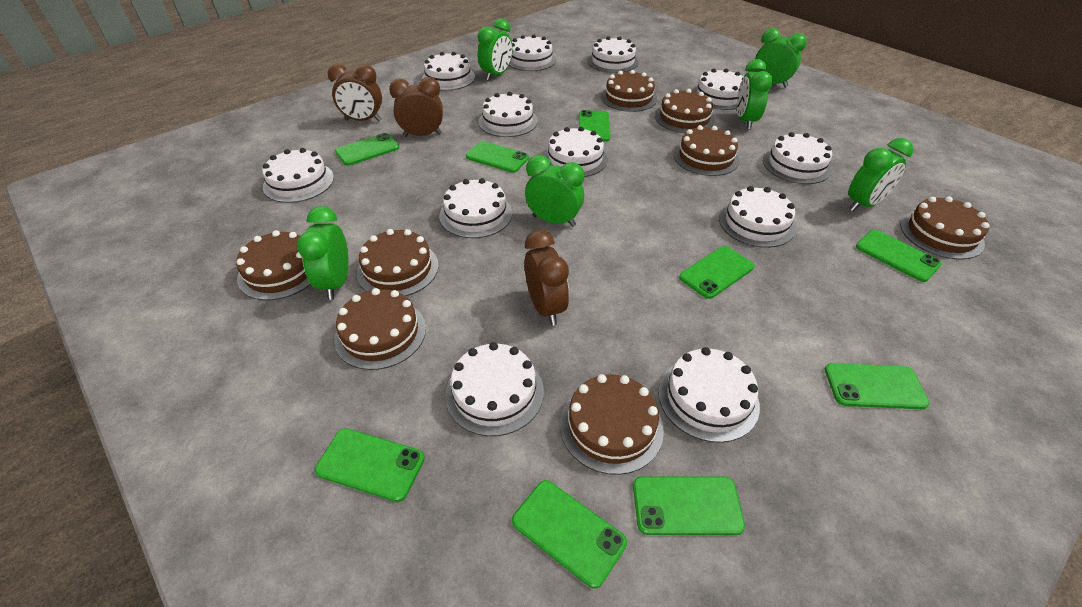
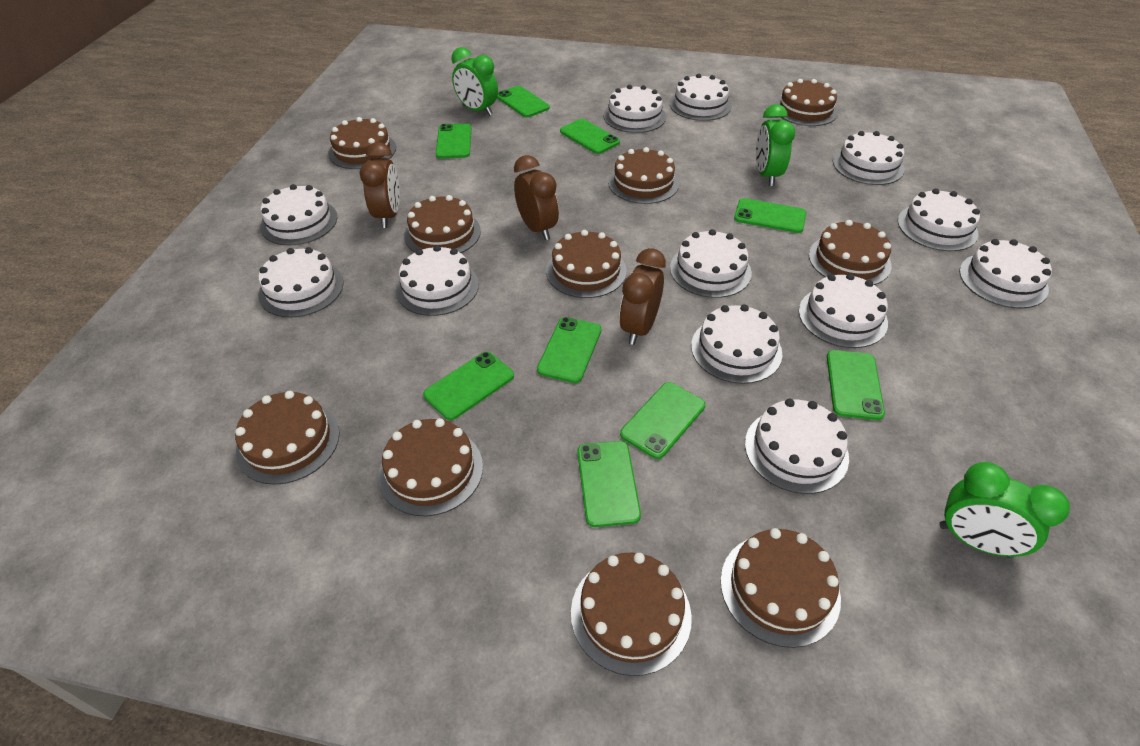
brown cake: [236,230,311,300] [334,288,426,370] [357,229,439,296] [560,374,664,475] [601,70,657,112] [655,89,715,133] [674,125,740,176] [900,196,989,260] = 8 -> [235,391,340,485] [328,117,396,169] [378,418,483,516] [404,195,481,253] [546,230,627,298] [571,552,692,676] [608,147,679,204] [720,528,841,648] [775,79,838,126] [809,220,891,285] = 10
green clock: [297,206,348,300] [478,19,513,81] [525,155,585,227] [737,59,773,130] [755,28,807,88] [848,138,914,212] = 6 -> [451,47,498,116] [756,104,795,186] [939,462,1070,558] = 3

